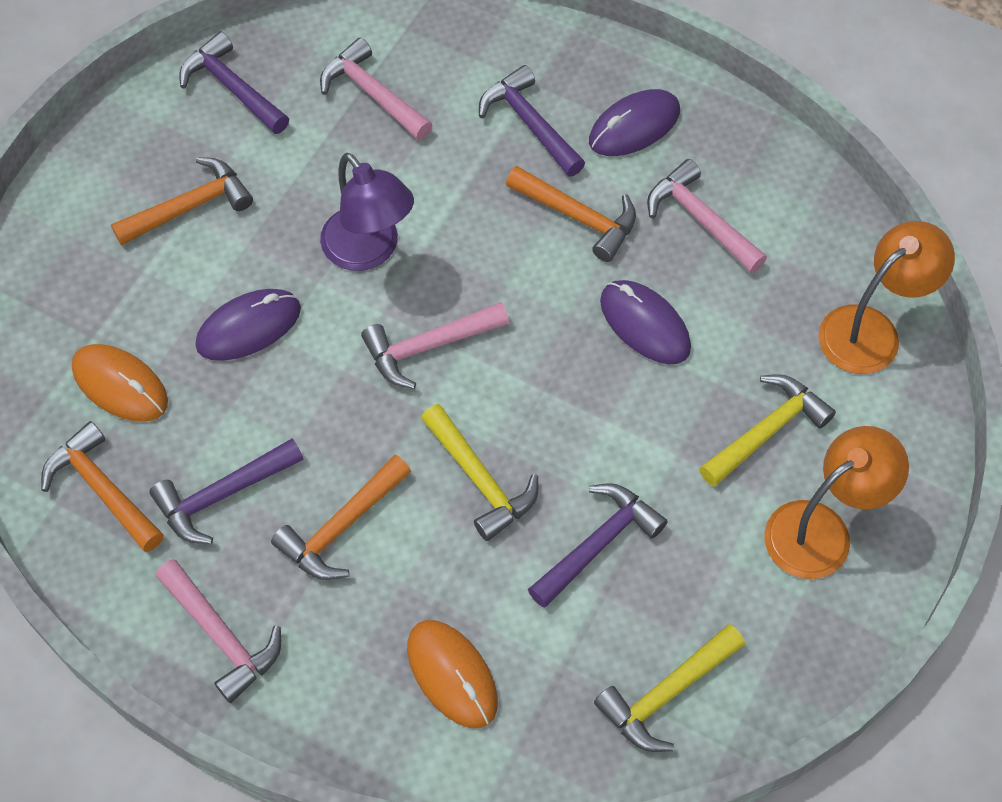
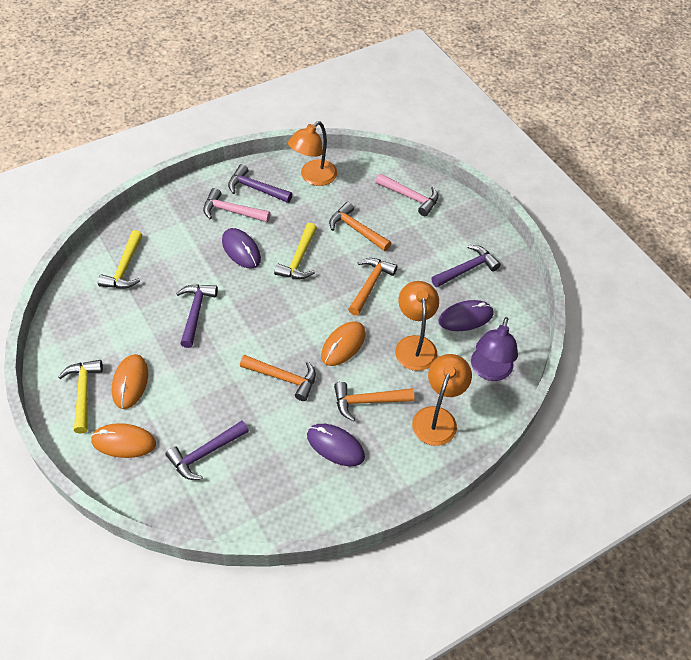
orange lamp: [764,426,909,579] [818,221,955,374] = 2 -> [288,121,337,186] [395,281,439,371] [412,354,472,446] = 3
orange mouse: [72,344,168,422] [407,620,498,728] = 2 -> [91,423,156,458] [112,354,148,409] [321,321,365,366] = 3
pink hammer: [155,559,281,703] [320,38,433,140] [361,302,509,389] [647,159,767,273] = 4 -> [203,188,270,222] [376,174,439,216] = 2

